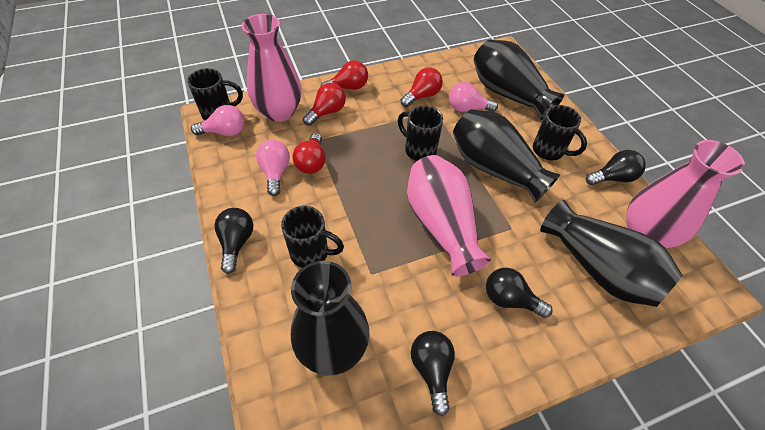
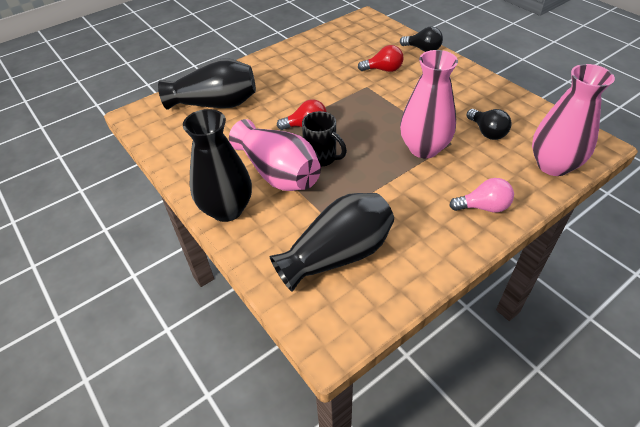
black light bulb: [214,208,254,274] [411,331,455,416] [486,268,553,318] [586,150,646,185] = 4 -> [400,26,443,52] [467,109,512,140] = 2
black mug: [187,68,243,120] [281,206,344,268] [398,106,443,161] [533,105,587,160] = 4 -> [302,111,347,167] = 1
black vase: [291,261,370,376] [453,109,560,203] [474,40,564,120] [540,200,683,307] = 4 -> [158,59,256,110] [183,109,252,222] [269,193,394,292] = 3
pink light bulb: [191,105,245,136] [256,140,290,196] [449,82,498,112] = 3 -> [449,178,514,212] = 1
red light bulb: [292,133,326,174] [303,83,346,126] [320,60,368,90] [401,67,443,107] = 4 -> [277,100,327,130] [358,45,404,72] = 2

